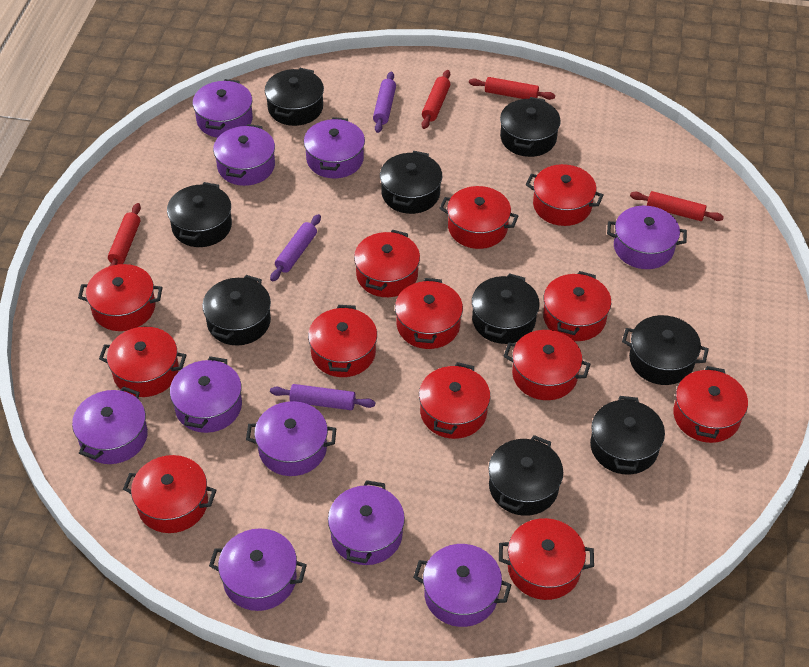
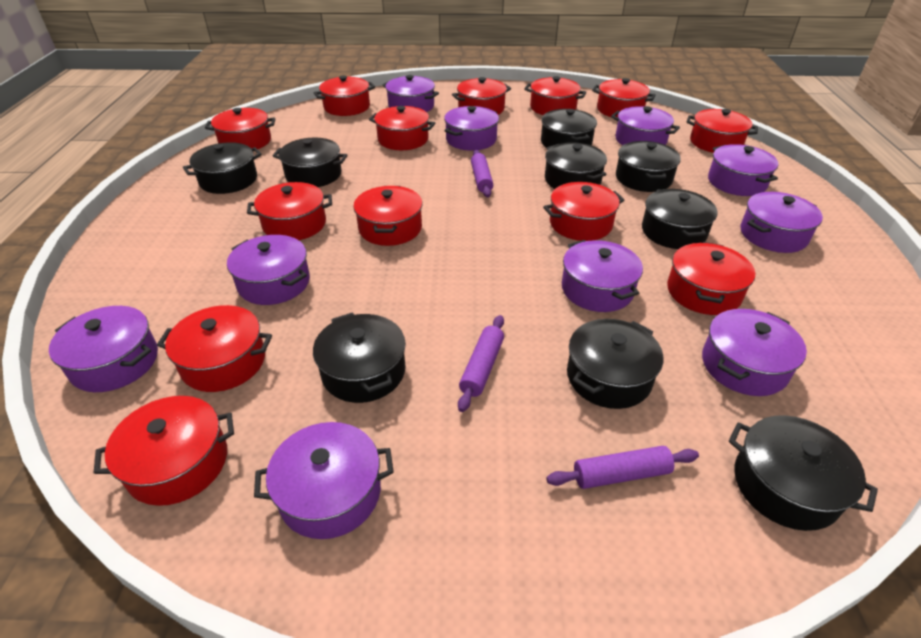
red rolling pin: [108,203,141,266] [422,70,450,129] [469,77,555,100] [630,191,724,221] = 4 -> none = 0

